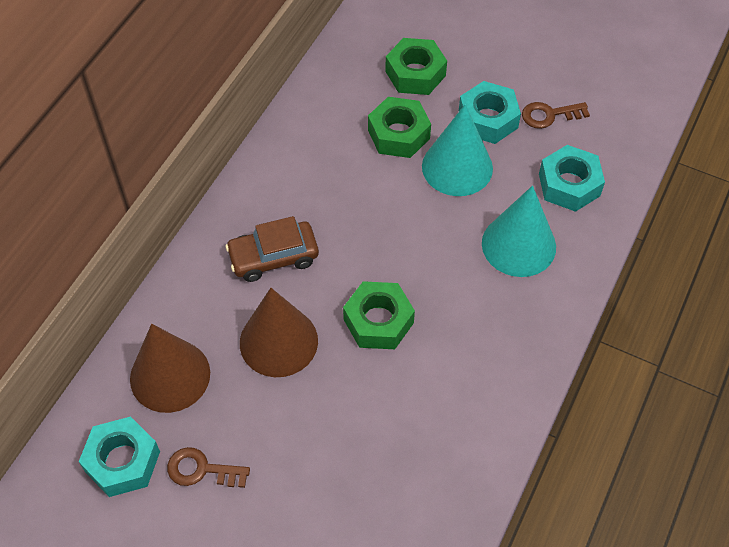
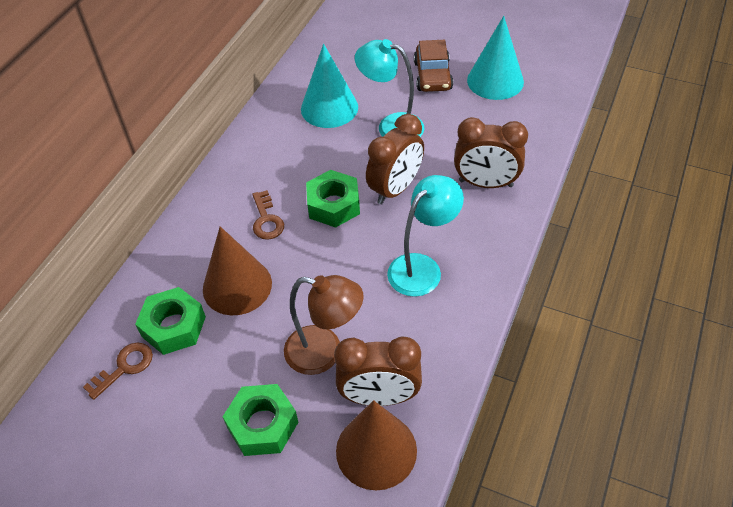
brown clock: none = 0 -> [334,336,422,406] [366,114,424,204] [454,117,528,188] = 3
brown lamp: none = 0 -> [284,275,364,375] = 1
turquoise lamp: none = 0 -> [355,39,424,137] [387,175,464,297] = 2
turquoise nut: [79,417,160,497] [459,81,521,144] [539,145,605,212] = 3 -> none = 0

